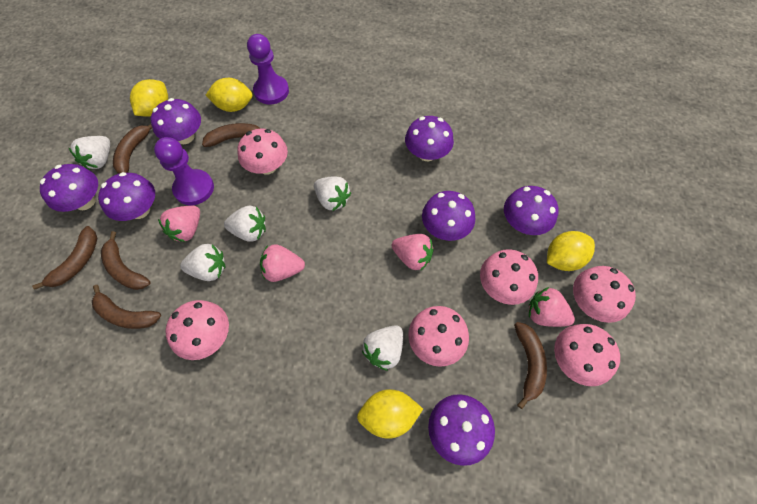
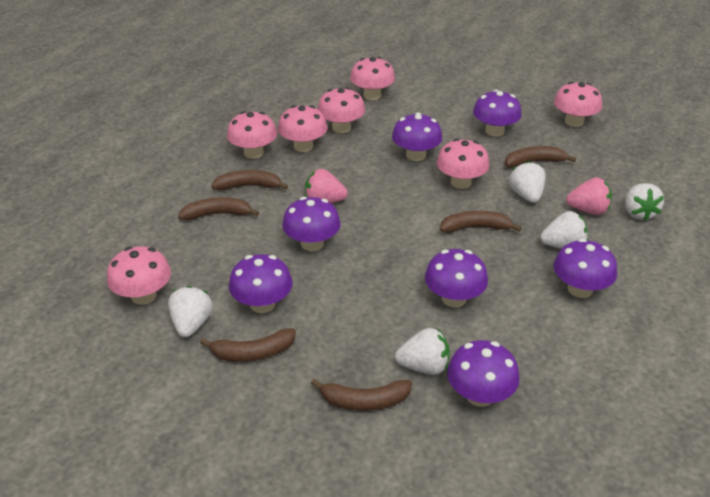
pink mushroom: [165,300,229,360] [237,129,288,174] [408,306,469,367] [480,249,538,305] [554,324,620,386] [573,266,636,323] = 6 -> [107,246,171,305] [227,111,277,159] [278,105,327,152] [318,87,365,133] [350,57,395,100] [437,138,490,189] [554,82,602,127] = 7
pink strawberry: [158,205,200,242] [260,244,305,282] [392,234,434,271] [529,287,575,327] = 4 -> [305,169,348,203] [566,177,612,215] = 2
purple pawn: [154,137,214,205] [247,34,289,104] = 2 -> none = 0
yellow lemon: [130,79,168,117] [206,78,253,112] [357,389,423,439] [547,231,595,271] = 4 -> none = 0

